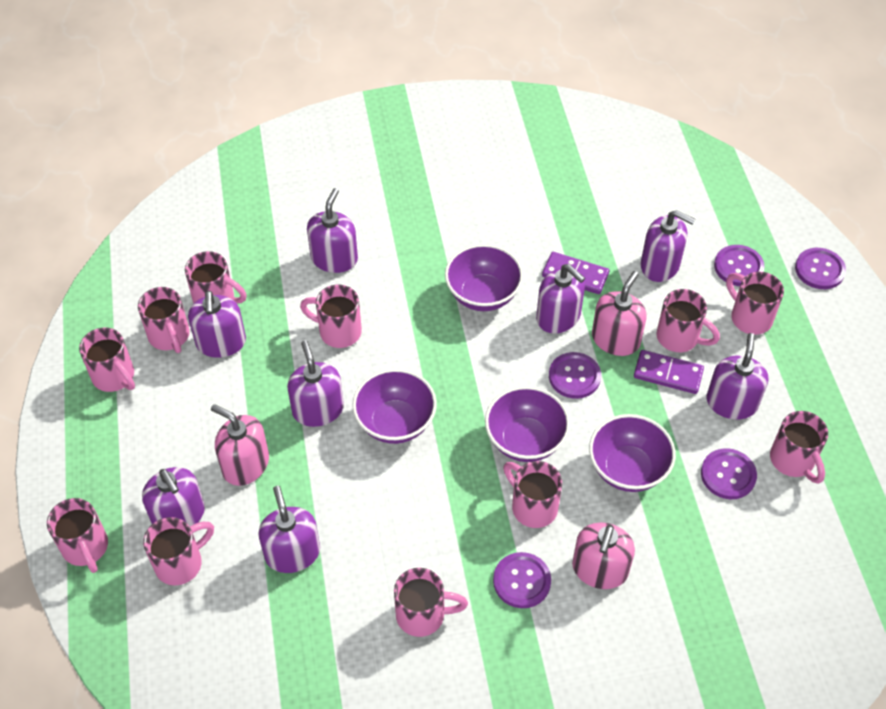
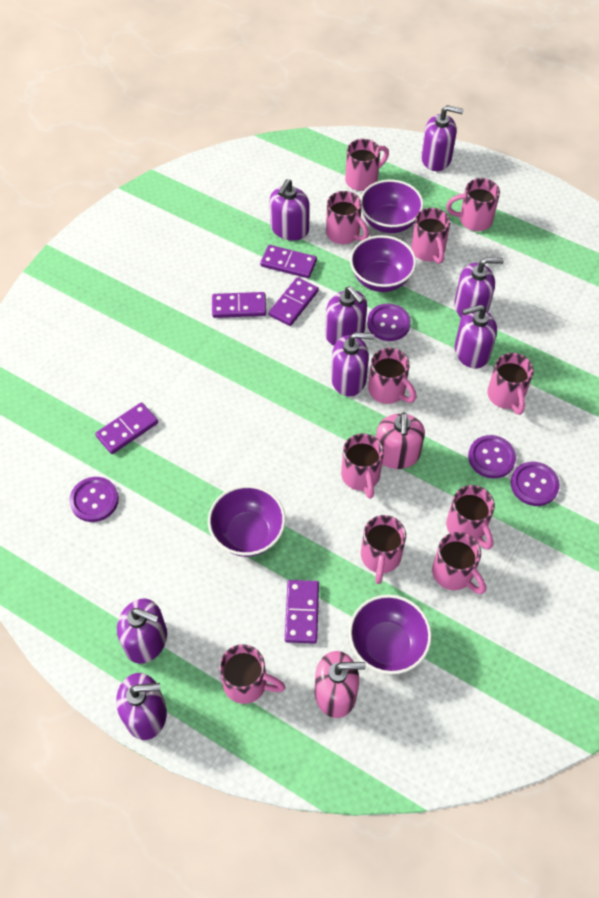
pink soap dispenser: [211,404,269,486] [572,523,635,589] [592,271,646,356] = 3 -> [315,651,366,718] [376,412,425,469] = 2
purple button: [493,552,551,608] [549,352,601,399] [701,448,757,499] [714,245,764,286] [795,248,846,289] = 5 -> [69,477,119,522] [367,304,411,341] [468,435,516,478] [511,462,560,506] = 4
purple domino: [542,252,609,294] [634,350,704,394] = 2 -> [95,402,158,454] [212,292,266,318] [260,245,317,278] [269,277,319,326] [285,580,319,644] = 5

